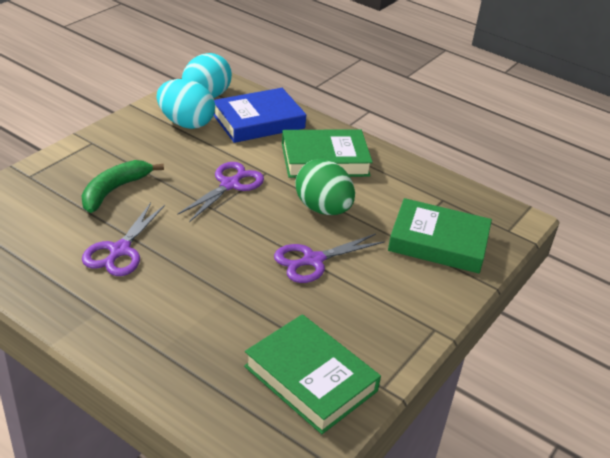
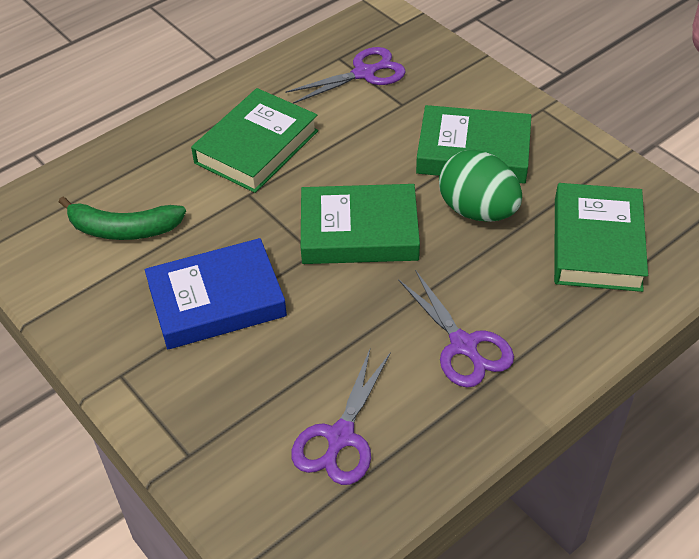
green book: [244,314,381,434] [282,129,373,178] [388,198,492,274] = 3 -> [191,88,318,193] [301,184,420,264] [416,105,532,184] [554,183,648,292] = 4
turquoise egg: [157,79,215,129] [182,53,232,98] = 2 -> none = 0

